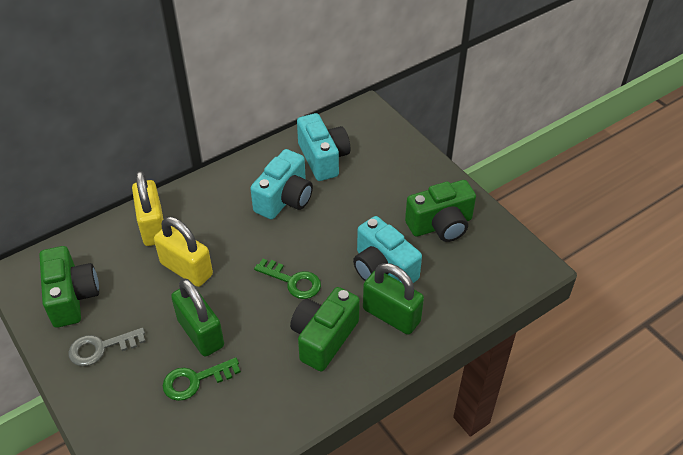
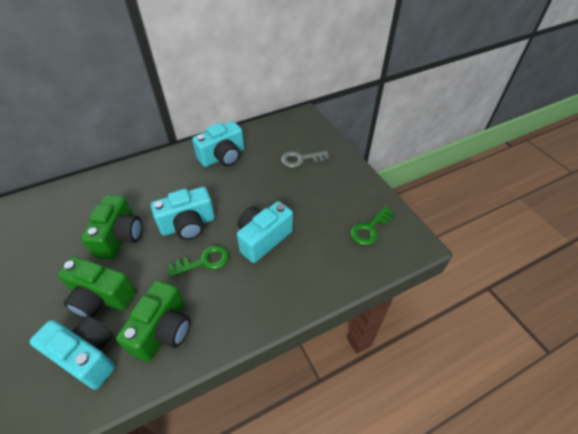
green padlock: [171,278,224,357] [363,263,424,335] = 2 -> none = 0
turquoise camera: [250,149,313,219] [297,113,350,181] [353,216,422,283] = 3 -> [29,316,115,390] [151,187,215,240] [192,121,244,167] [237,201,293,263] = 4
yellow padlock: [132,171,163,246] [154,217,213,287] = 2 -> none = 0

